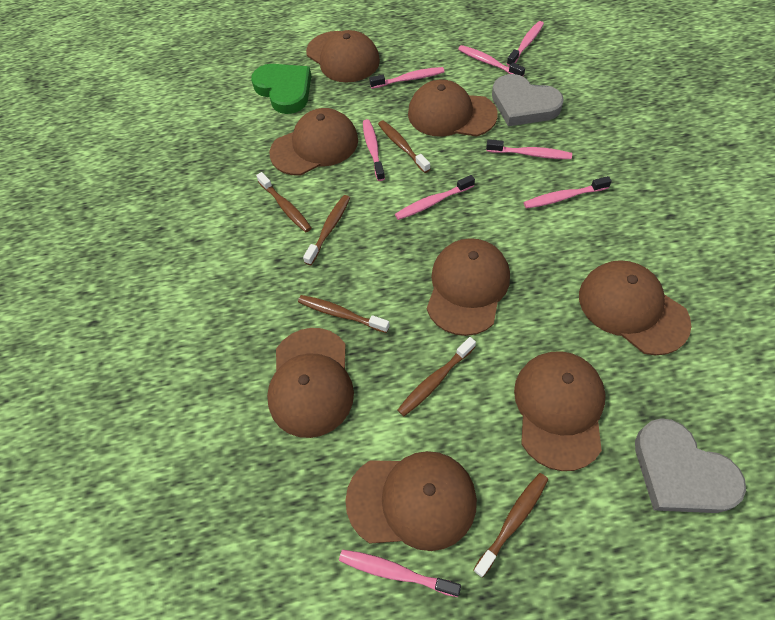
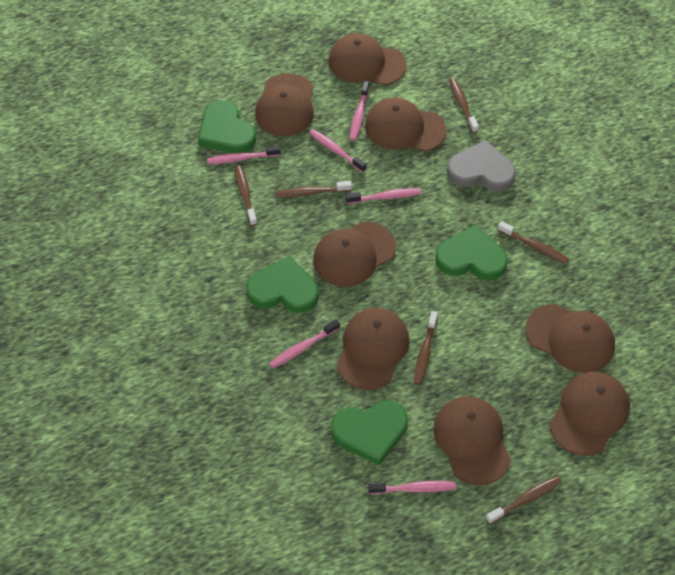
green heart: [251,64,311,114] = 1 -> [198,101,256,153] [246,256,318,313] [331,400,408,465] [436,225,508,280] = 4
grey heart: [492,74,564,126] [635,418,746,513] = 2 -> [447,140,516,191] = 1
pink toothbrush: [339,549,461,597] [363,119,385,181] [369,67,444,89] [395,175,475,220] [458,45,525,77] [486,139,572,159] [507,21,544,66] [524,176,612,209] = 8 -> [207,145,281,164] [269,319,340,368] [309,129,367,173] [346,188,421,204] [350,81,370,141] [368,481,456,494] = 6

